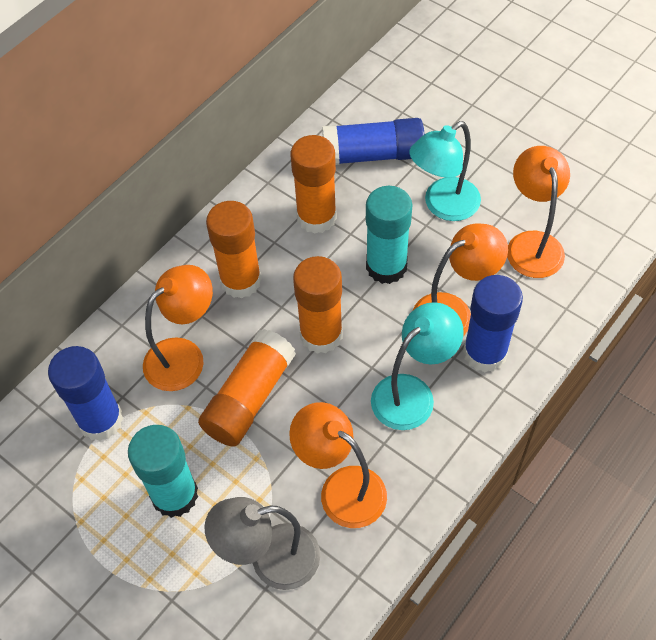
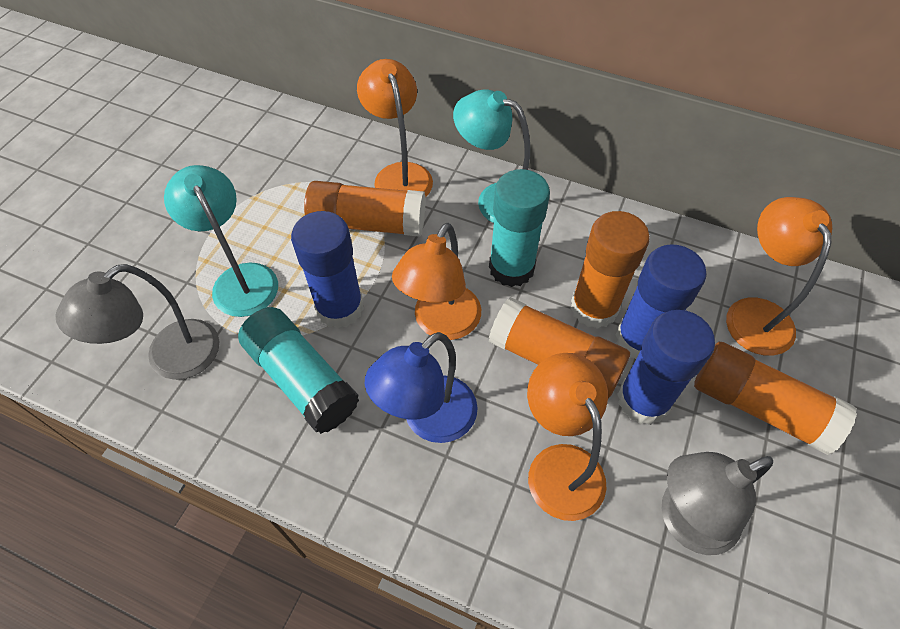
blue lamp: none = 0 -> [365,332,478,443] = 1
grey lamp: [204,497,320,590] = 1 -> [55,264,219,380] [662,452,773,555] = 2

